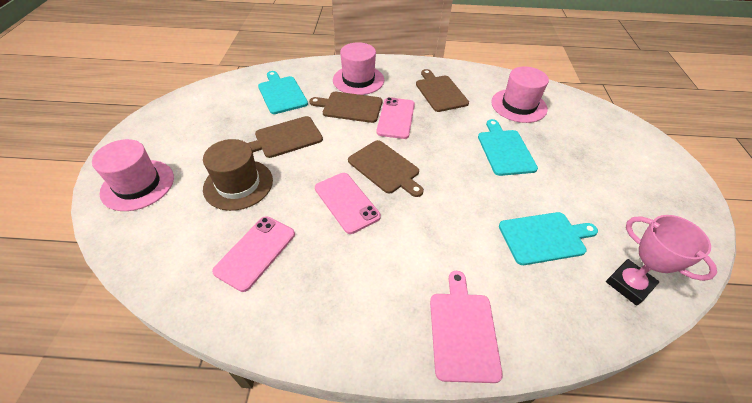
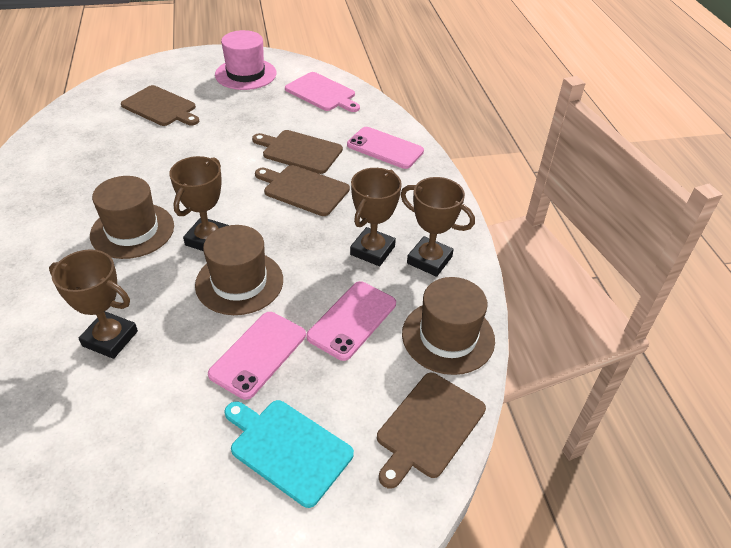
brown hat: [203,139,273,211] = 1 -> [90,176,174,259] [195,225,283,315] [402,277,495,375] = 3
brown trophy: none = 0 -> [49,249,138,359] [169,156,229,251] [350,168,402,266] [400,177,475,277] = 4
pink hat: [92,139,174,211] [333,42,384,95] [491,67,549,123] = 3 -> [215,30,276,90] = 1
pink trophy: [606,215,717,306] = 1 -> none = 0
turquoise cutting board: [258,71,308,114] [478,119,538,176] [499,212,598,265] = 3 -> [224,400,354,508] = 1

